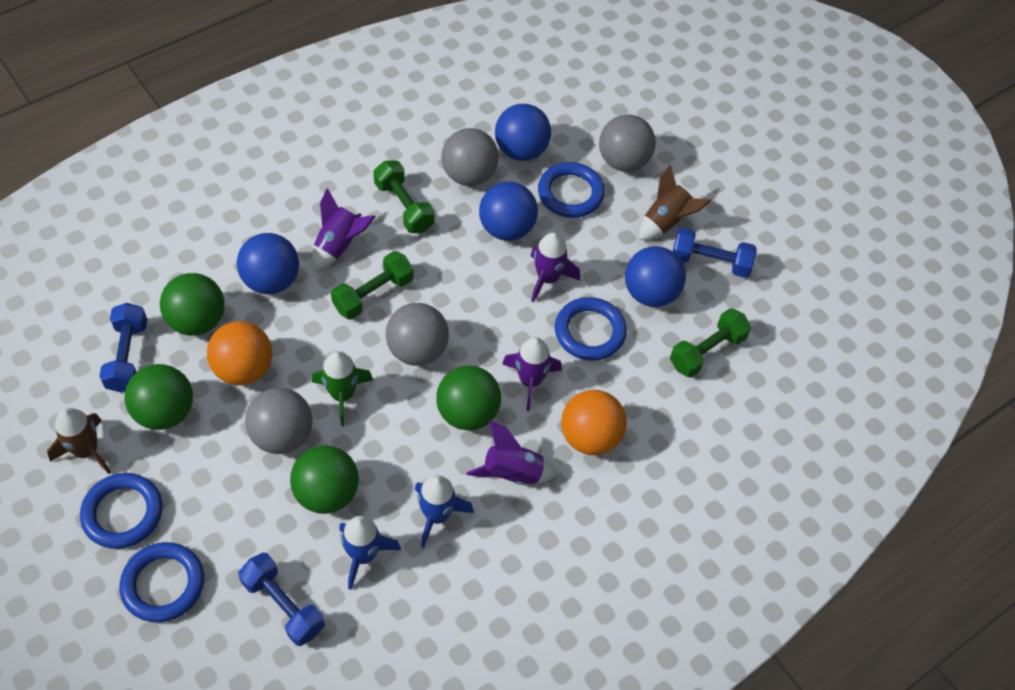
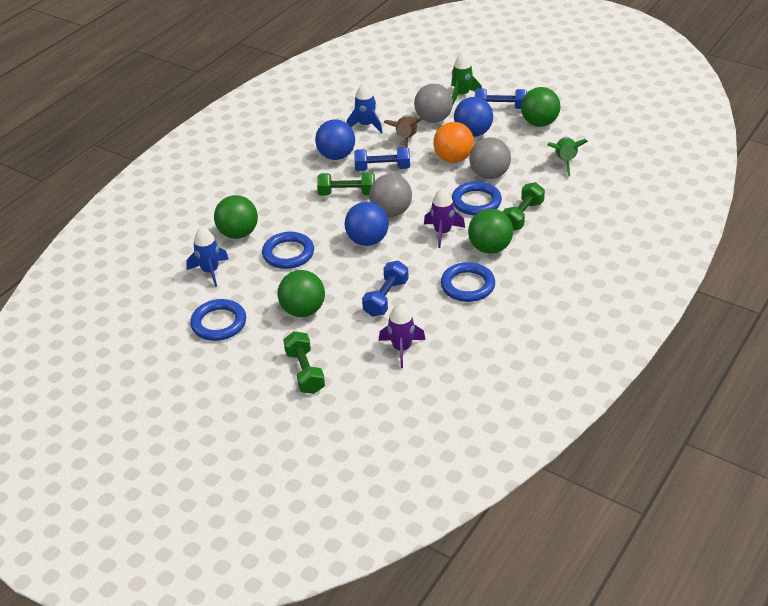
blue ball: [237,233,299,294] [479,182,538,241] [495,104,551,161] [625,246,686,307] = 4 -> [315,119,355,160] [344,202,389,246] [454,97,493,137] = 3
brown rocket: [47,408,111,474] [639,164,711,240] = 2 -> [383,115,422,147] = 1
green rocket: [312,351,373,426] = 1 -> [451,53,482,104] [547,137,588,176] = 2
grey ball: [245,388,313,454] [386,303,449,366] [441,128,499,186] [599,115,656,172] = 4 -> [369,174,412,217] [414,84,453,123] [469,137,511,179] = 3
orange ball: [207,321,272,385] [561,390,627,455] = 2 -> [433,122,474,163] = 1
purple rocket: [312,188,376,270] [467,420,557,485] [502,337,562,411] [531,232,580,303] = 4 -> [379,303,426,368] [424,188,465,248] = 2

